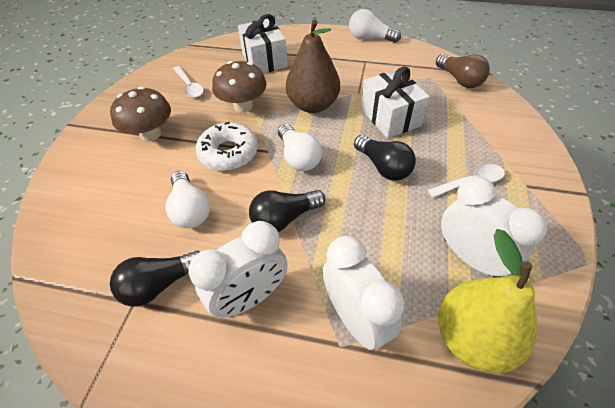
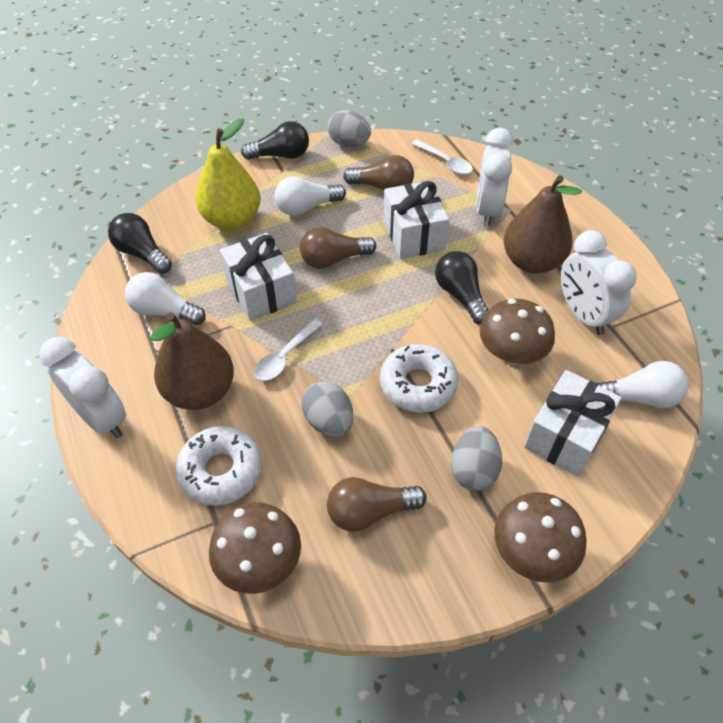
brown light bulb: [436,54,490,88] = 1 -> [300,227,377,268] [327,477,427,532] [343,155,414,190] = 3
brown mushroom: [110,86,171,141] [212,61,267,112] = 2 -> [209,502,301,594] [480,299,555,365] [494,492,587,583] = 3
brown pear: [286,20,340,113] = 1 -> [150,312,234,410] [504,175,582,274] = 2
grey egg: none = 0 -> [302,381,353,437] [327,110,371,147] [451,426,502,491] = 3
white donut: [196,122,258,171] = 1 -> [176,426,262,506] [380,344,458,413] = 2
white gift: [238,14,288,73] [361,67,430,138] = 2 -> [220,233,297,321] [383,181,449,259] [524,370,622,477] = 3

